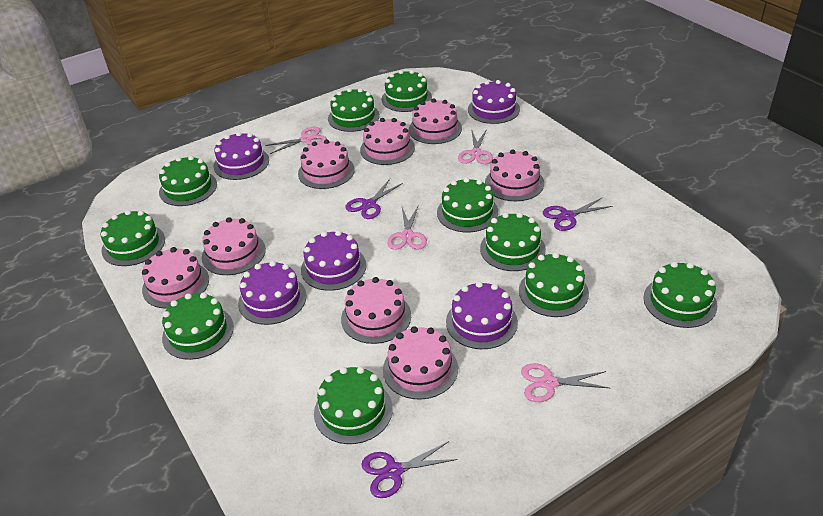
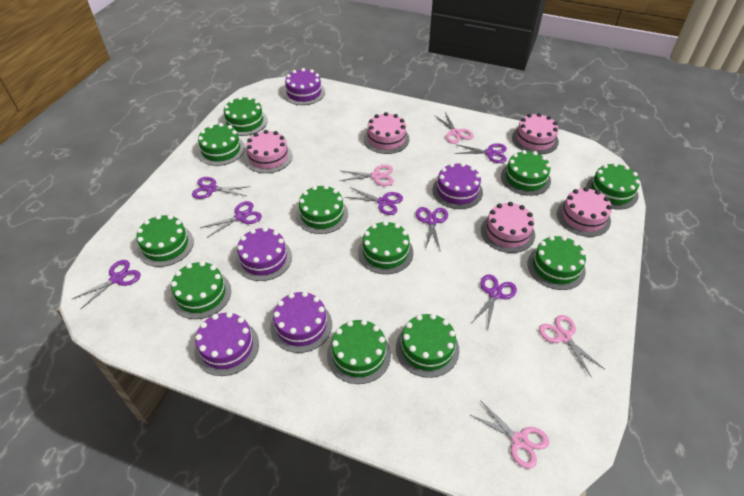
green cake: [101,210,165,266] [159,156,217,206] [162,293,234,360] [314,367,393,444] [328,88,380,132] [382,70,432,112] [437,177,498,232] [480,213,546,271] [519,252,589,317] [643,262,717,328] = 10 -> [136,215,194,267] [171,261,231,319] [197,123,245,166] [223,96,268,136] [296,185,348,234] [327,319,391,384] [358,221,413,274] [396,314,459,378] [501,150,551,196] [527,236,586,290] [586,163,640,210] = 11
pink cake: [142,247,209,309] [202,217,266,275] [298,139,355,189] [341,277,411,344] [360,118,415,165] [383,326,458,399] [409,98,462,144] [485,149,544,201] = 8 -> [245,130,292,173] [364,112,409,154] [481,202,535,253] [512,113,559,155] [557,187,612,237] = 5
purple scissors: [345,179,403,219] [361,441,458,498] [543,197,613,231] = 3 -> [72,260,141,309] [192,177,250,199] [200,201,262,237] [345,187,403,215] [416,207,448,252] [454,143,507,163] [472,275,517,328] = 7

